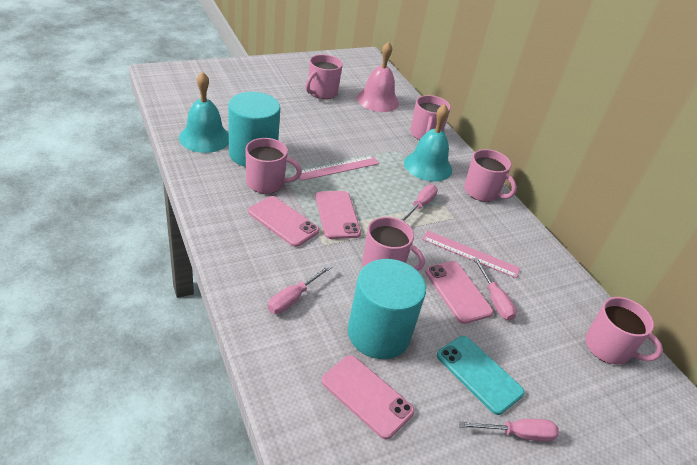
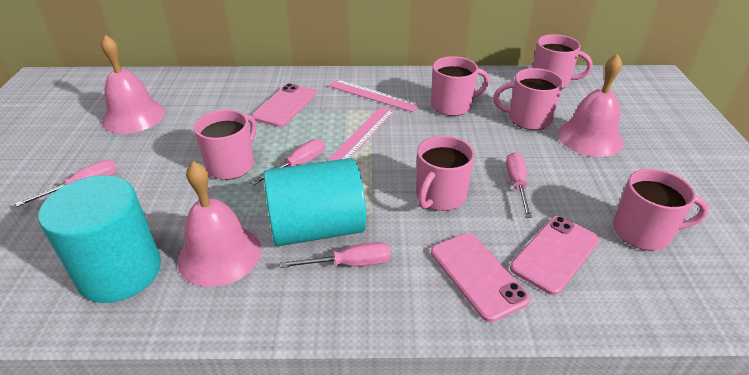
pink bell: [357,42,399,112] = 1 -> [101,35,165,134] [177,161,261,287] [558,54,624,157] = 3
pink phone: [248,196,319,247] [315,191,361,239] [321,355,415,439] [425,261,493,324] = 4 -> [251,83,316,127] [431,233,530,322] [510,216,600,295] = 3
turquoise bell: [179,72,229,153] [404,104,452,182] = 2 -> none = 0
turquoise phone: [437,336,525,415] = 1 -> none = 0

